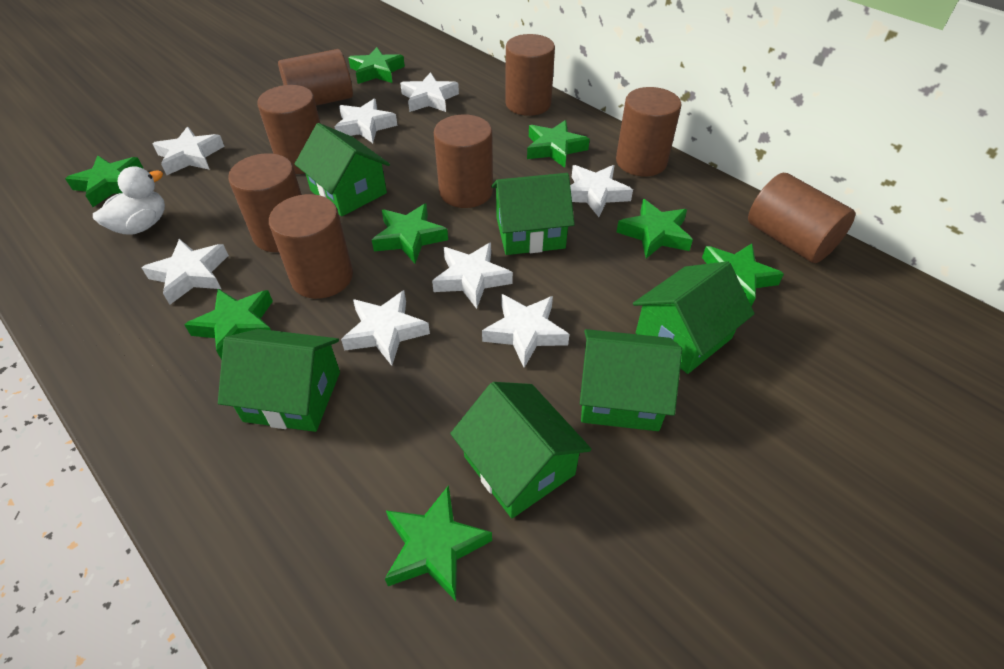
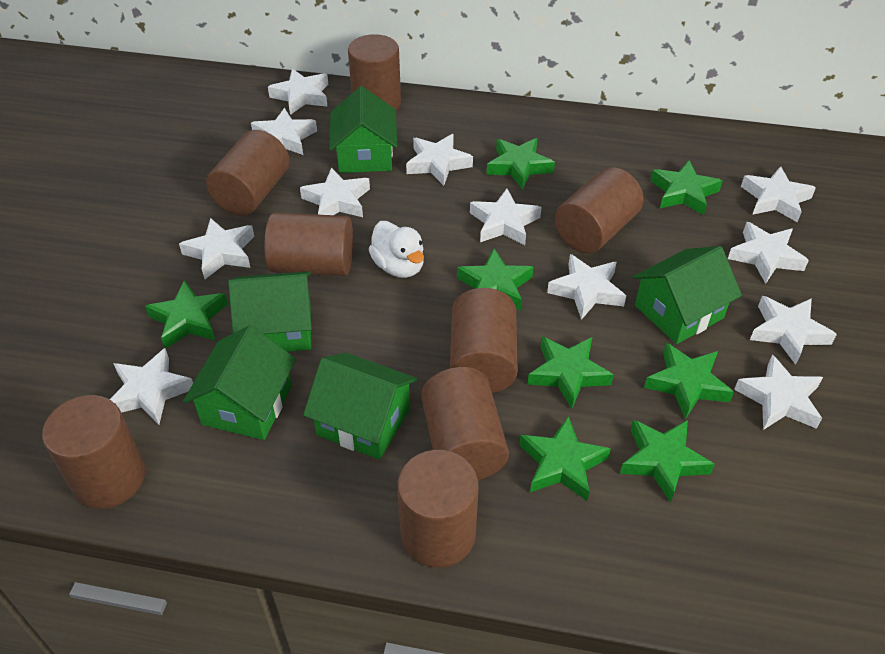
green house: [218,329,340,432] [295,123,390,216] [450,382,592,518] [491,173,575,255] [580,329,682,431] [633,261,755,374] = 6 -> [183,325,296,440] [228,271,312,352] [303,353,417,460] [329,86,398,173] [633,246,742,344] = 5
white star: [141,239,229,304] [152,127,225,175] [335,99,398,143] [341,290,430,366] [400,72,459,112] [432,242,513,309] [482,294,570,368] [570,165,633,217] = 8 -> [110,348,193,425] [179,218,254,279] [251,108,317,155] [268,69,328,115] [300,167,370,217] [406,134,473,186] [470,189,541,245] [547,254,626,320] [728,222,809,284] [734,354,823,430] [741,166,816,222] [750,296,837,365] = 12

